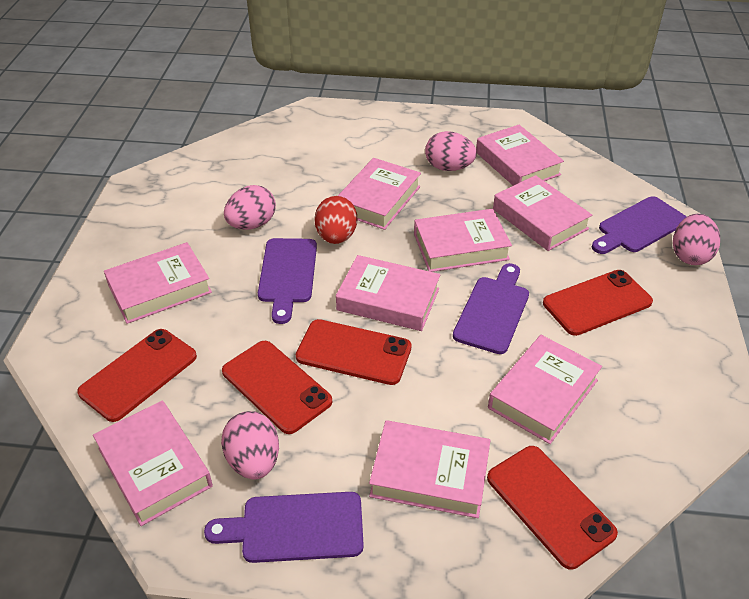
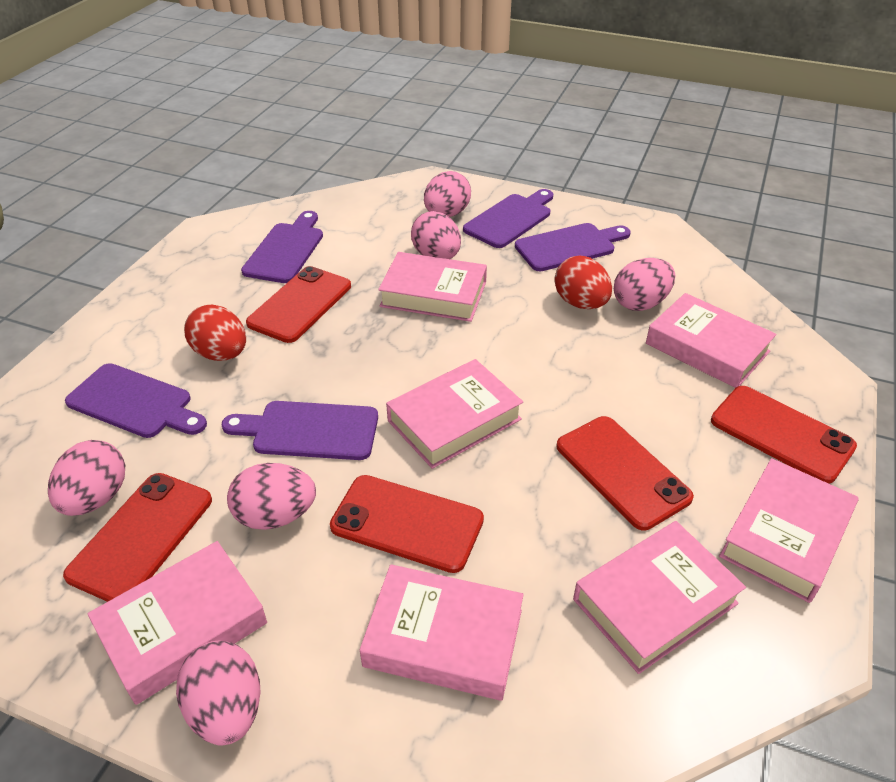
pink book: [93,401,213,526] [104,242,212,324] [336,255,440,331] [338,158,421,230] [369,420,490,518] [414,209,512,272] [476,125,564,186] [488,335,602,444] [493,175,592,251] = 9 -> [87,541,267,705] [360,564,524,701] [378,252,487,322] [386,359,523,469] [573,521,746,674] [646,293,776,388] [719,458,859,603] = 7
pink egg: [221,411,279,479] [224,185,276,230] [425,131,477,171] [673,214,720,265] = 4 -> [48,440,125,516] [176,641,260,745] [227,463,316,530] [411,211,461,259] [424,171,471,217] [614,258,675,311] = 6
purple cutting board: [204,492,364,563] [258,238,317,324] [453,263,529,354] [592,196,686,254] = 4 -> [65,363,207,438] [222,401,378,460] [241,211,323,283] [463,189,553,248] [515,223,631,271] = 5
red egg: [315,196,357,244] = 1 -> [184,305,246,361] [554,256,612,309] = 2

